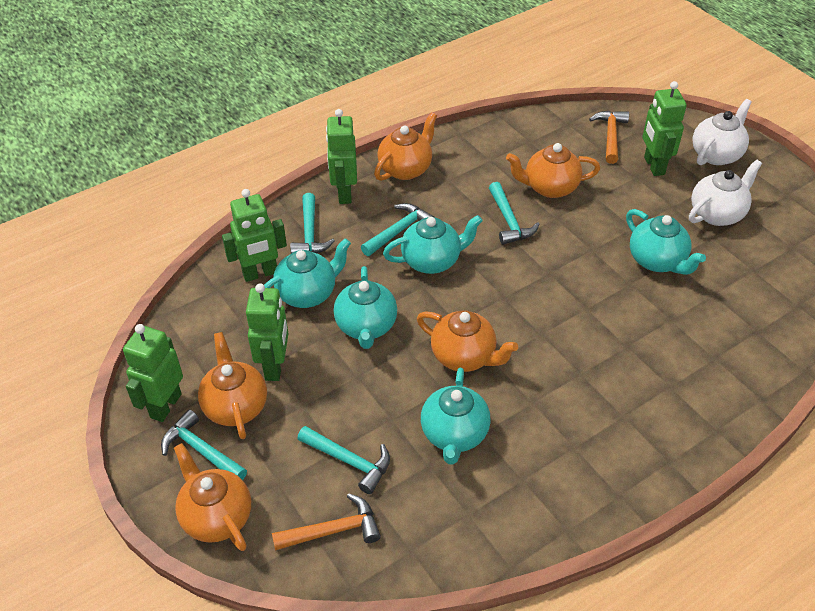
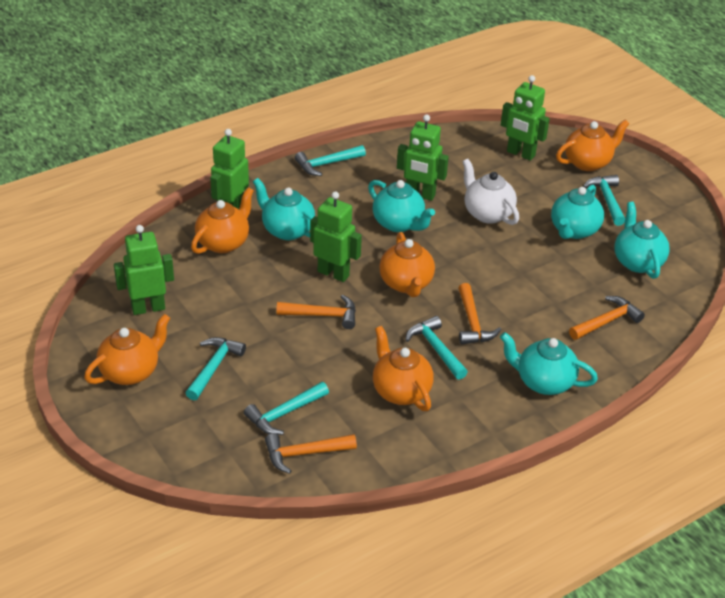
orange hammer: [272,493,381,550] [589,111,629,164] = 2 -> [265,434,357,474] [276,295,356,329] [458,283,501,345] [569,296,645,340] = 4
white teapot: [689,159,762,226] [693,99,752,165] = 2 -> [462,159,519,225] = 1

